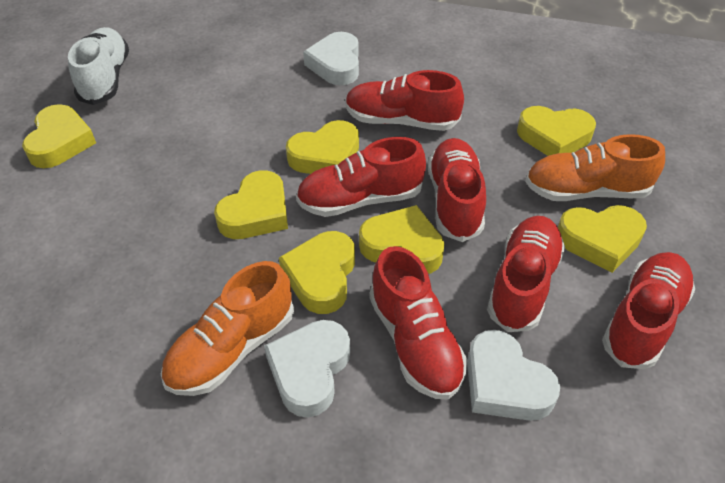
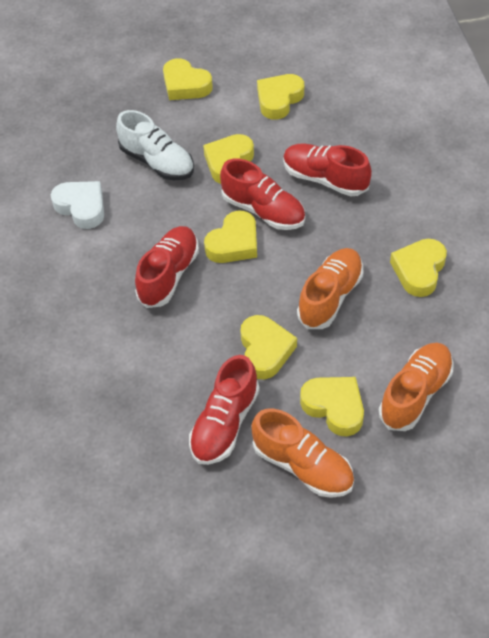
orange shoe: [161,261,294,396] [525,134,665,201] = 2 -> [251,409,354,498] [297,248,363,329] [379,343,454,431] = 3
red shoe: [296,137,426,217] [345,70,464,131] [369,246,467,400] [428,138,486,242] [487,216,565,332] [602,252,695,369] = 6 -> [135,226,199,308] [189,355,260,465] [220,159,305,230] [283,143,372,196] = 4
white heart: [264,320,350,417] [303,32,359,85] [467,330,560,421] = 3 -> [51,181,104,229] = 1

